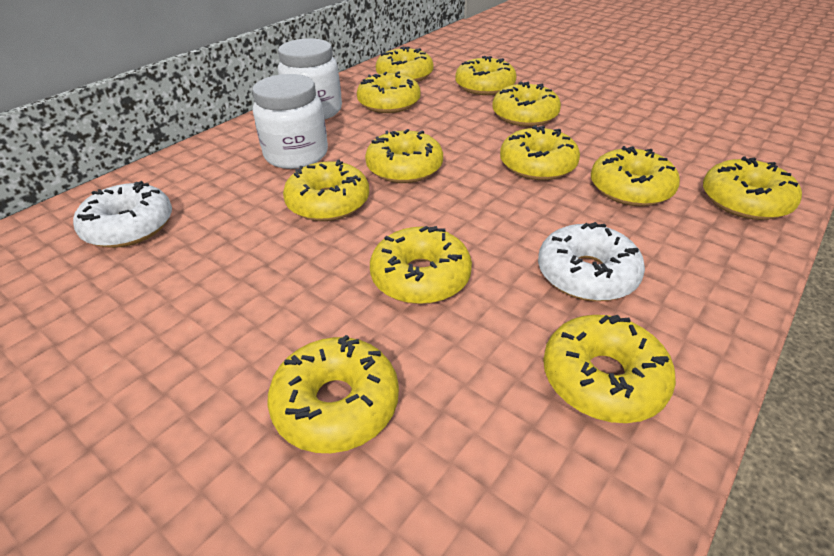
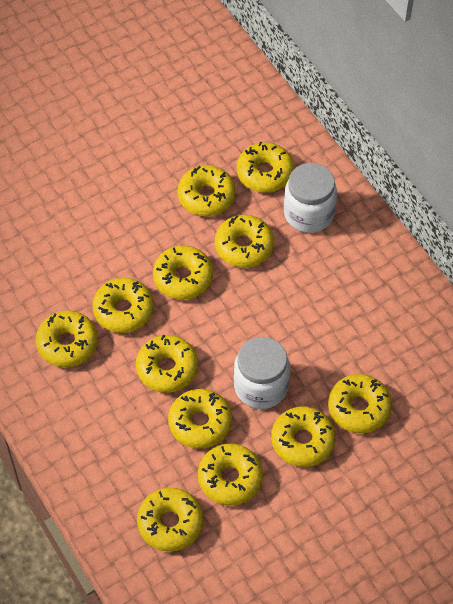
white donut: [73,181,172,248] [538,222,645,301] = 2 -> none = 0

